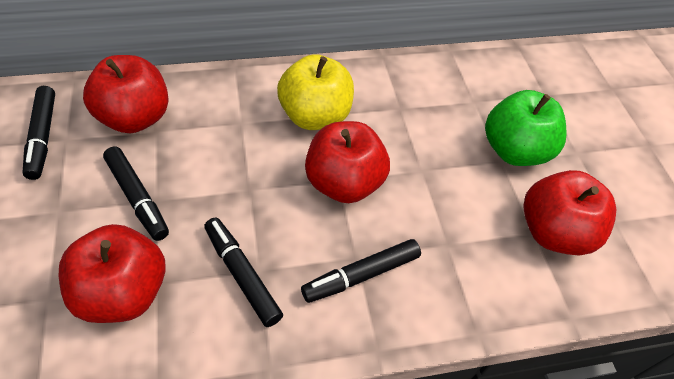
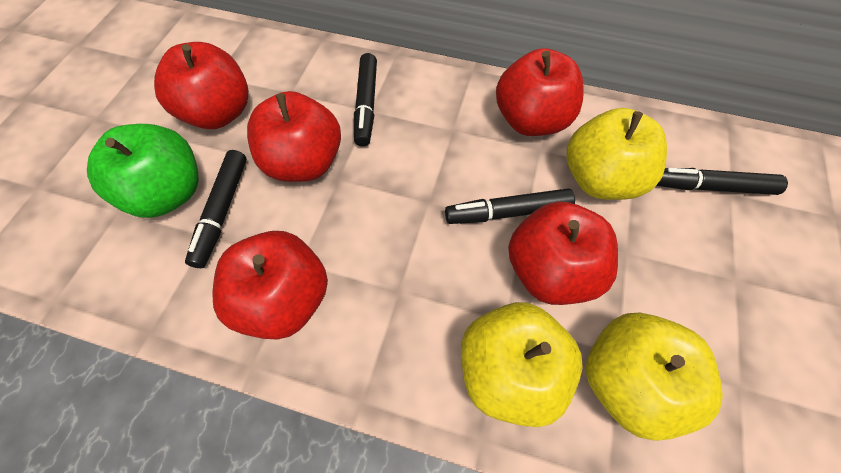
red apple: [59,224,166,323] [83,55,169,133] [305,121,390,203] [523,170,617,256] = 4 -> [154,42,249,129] [212,231,328,339] [247,91,341,182] [496,48,584,136] [508,202,618,305] = 5
yellow apple: [277,54,354,130] = 1 -> [461,302,583,427] [566,108,667,200] [586,313,723,441] = 3

